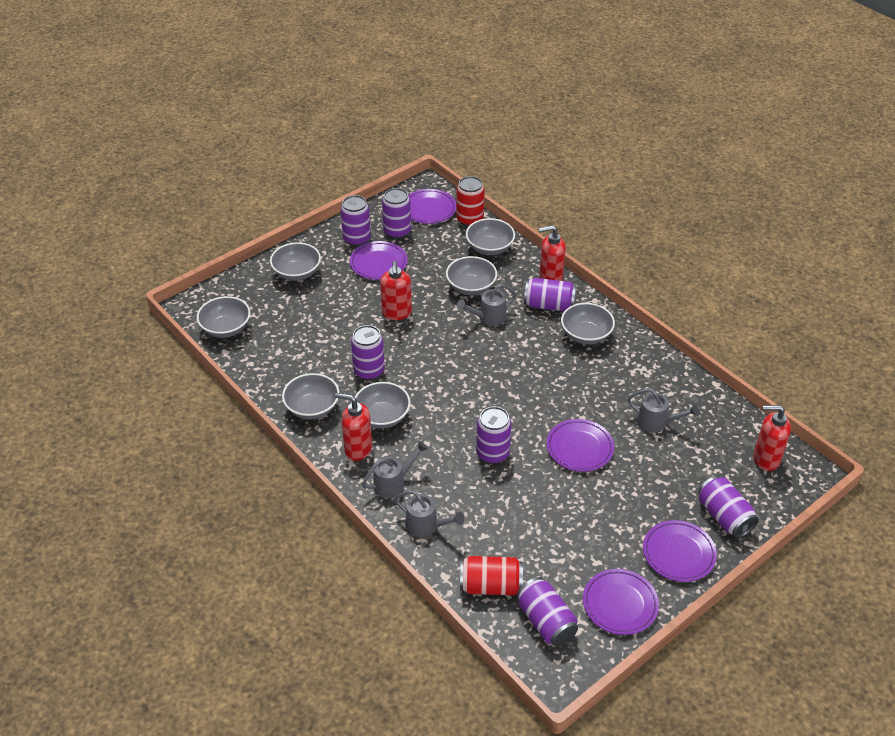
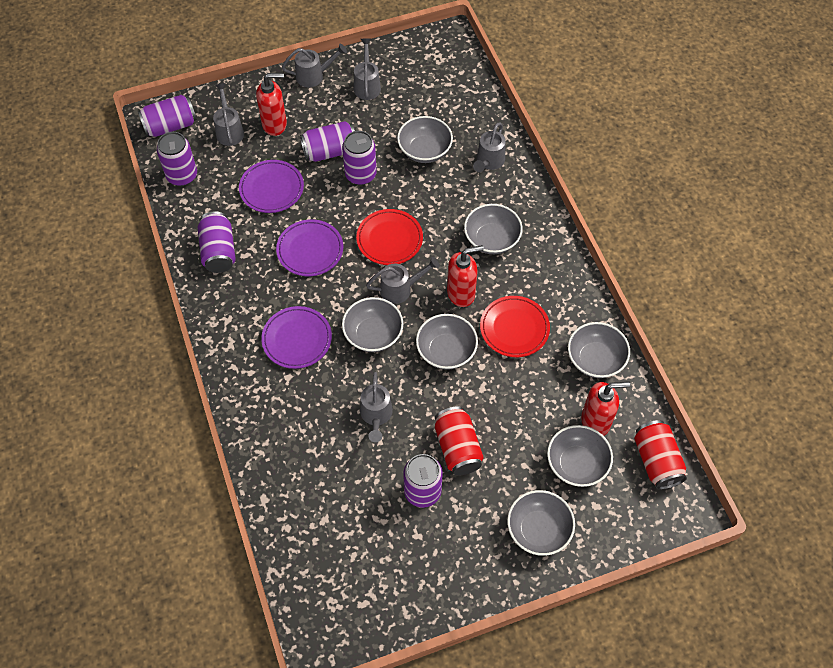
grey watering can: [362,441,428,498] [394,490,464,537] [457,284,516,326] [627,388,699,432] = 4 -> [213,83,244,146] [282,44,347,87] [354,38,381,100] [360,372,393,442] [366,257,440,304] [473,122,506,172] = 6
purple can: [340,195,371,246] [351,325,385,380] [382,188,411,239] [476,406,512,464] [517,577,578,646] [524,278,576,311] [698,476,759,538] = 7 -> [138,95,197,137] [157,132,197,186] [198,211,236,273] [300,121,355,162] [342,131,377,185] [403,454,443,508] = 6
purple plate: [350,241,407,280] [408,189,456,224] [547,419,614,472] [583,569,659,635] [643,520,717,582] = 5 -> [239,160,304,213] [261,306,332,369] [276,219,343,276] = 3
red plate: none = 0 -> [356,209,423,265] [480,296,550,357] = 2
red soap dispenser: [335,393,372,461] [380,261,412,320] [539,225,566,281] [753,405,791,471] = 4 -> [256,73,287,136] [447,245,484,307] [581,381,630,436] = 3

